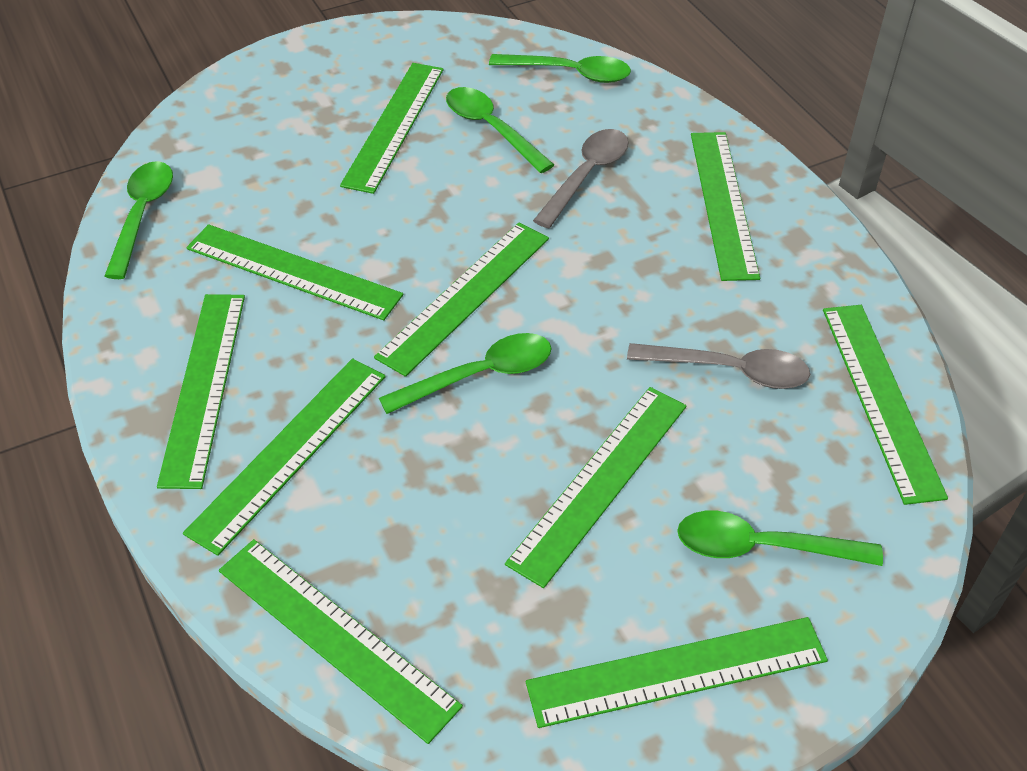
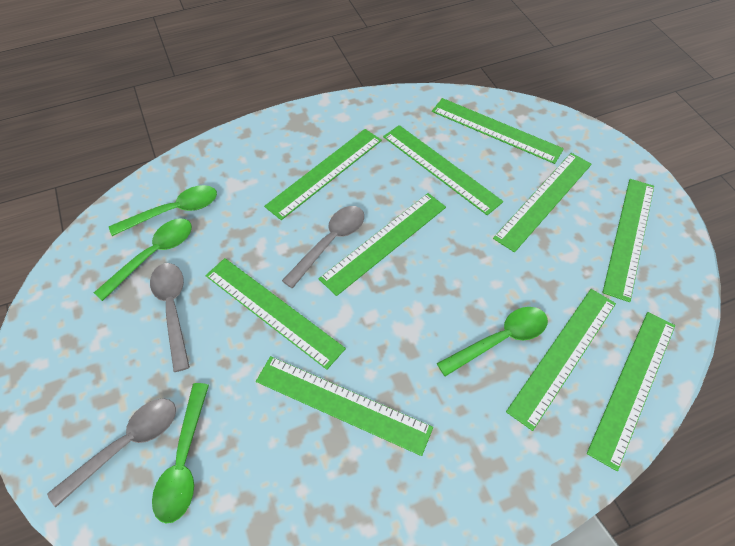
green spoon: [104,161,173,279] [379,333,552,414] [446,87,554,173] [489,54,631,83] [677,511,883,566] = 5 -> [94,218,192,301] [109,185,217,236] [152,383,209,524] [437,307,548,376] = 4
grey spoon: [533,129,628,228] [627,343,810,389] = 2 -> [47,398,176,507] [150,263,190,372] [282,206,364,288] = 3

